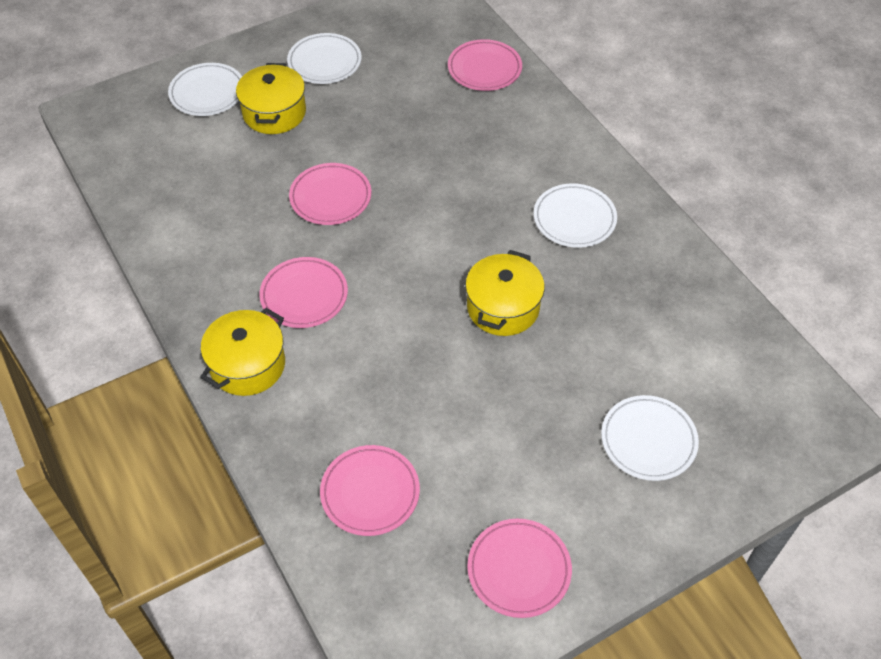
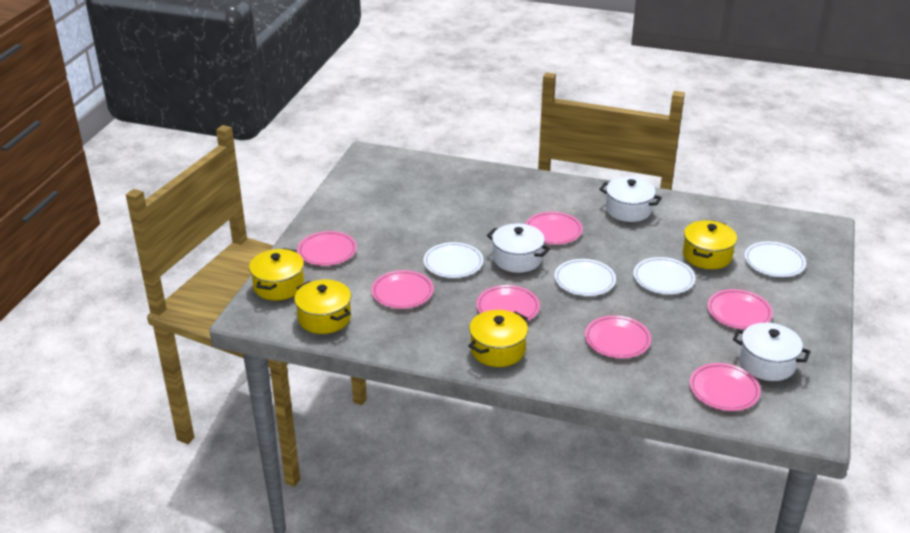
pink plate: [259,257,348,328] [289,163,371,225] [320,445,420,536] [448,39,522,91] [467,519,572,618] = 5 -> [297,231,357,266] [371,270,434,309] [476,285,540,322] [526,212,583,245] [585,315,651,358] [689,363,761,411] [707,289,773,329] = 7
white pot: none = 0 -> [487,224,550,273] [599,177,662,222] [733,323,811,381] = 3
yellow pot: [200,308,285,396] [236,63,306,134] [465,250,545,336] = 3 -> [249,248,304,300] [294,280,351,334] [468,310,528,367] [683,220,737,269] = 4

